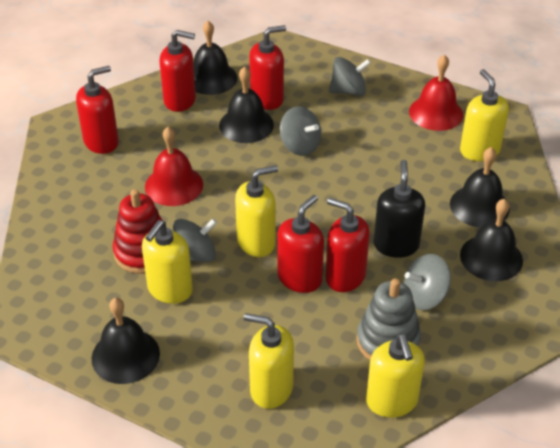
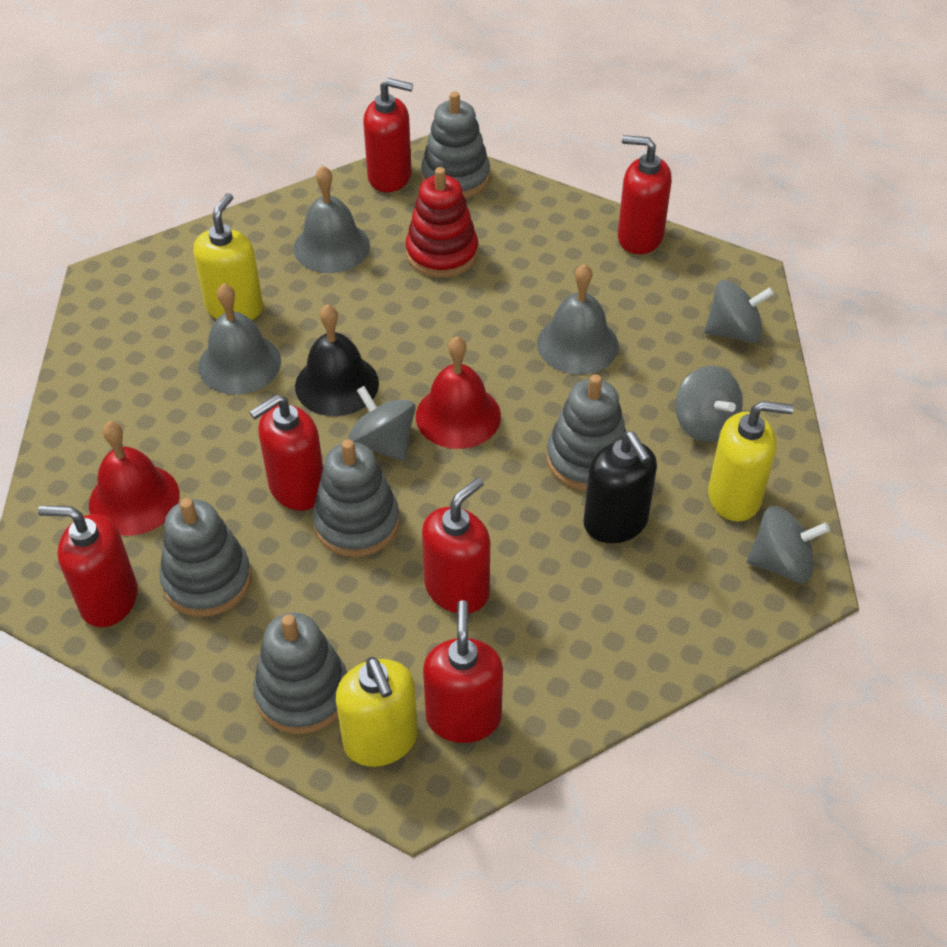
black bell: [92,298,160,384] [193,21,237,95] [219,66,274,143] [450,147,510,227] [460,199,523,281] = 5 -> [295,304,379,416] = 1
grey bell: none = 0 -> [198,283,281,395] [293,166,370,273] [537,264,619,374] = 3
grey stacking toy: [357,278,421,360] = 1 -> [160,498,252,617] [253,613,347,734] [312,439,400,557] [421,91,490,198] [547,374,626,491] = 5
red soap dispenser: [76,66,119,154] [160,30,196,112] [249,25,286,110] [277,195,324,293] [326,198,370,292] = 5 -> [38,506,138,627] [250,394,323,510] [363,78,413,192] [422,477,490,613] [423,600,503,743] [618,135,672,254] = 6
yellow soap dispenser: [142,220,193,304] [235,165,278,257] [244,313,294,409] [366,334,425,418] [460,69,509,161] = 5 -> [193,193,263,320] [336,657,418,767] [708,401,794,521] = 3

